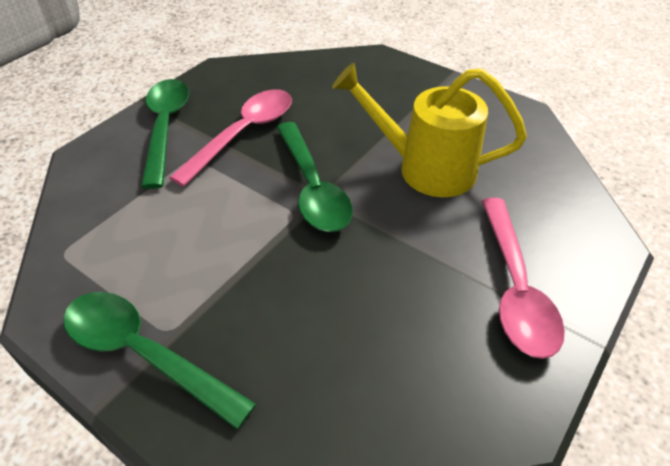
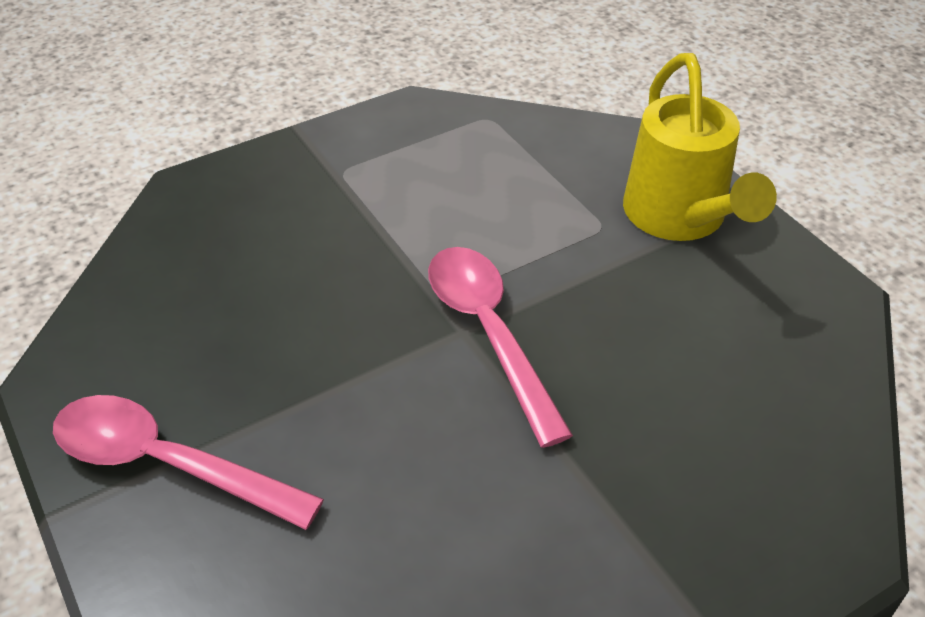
green spoon: [63,292,256,430] [141,79,189,189] [277,122,353,232] = 3 -> none = 0

